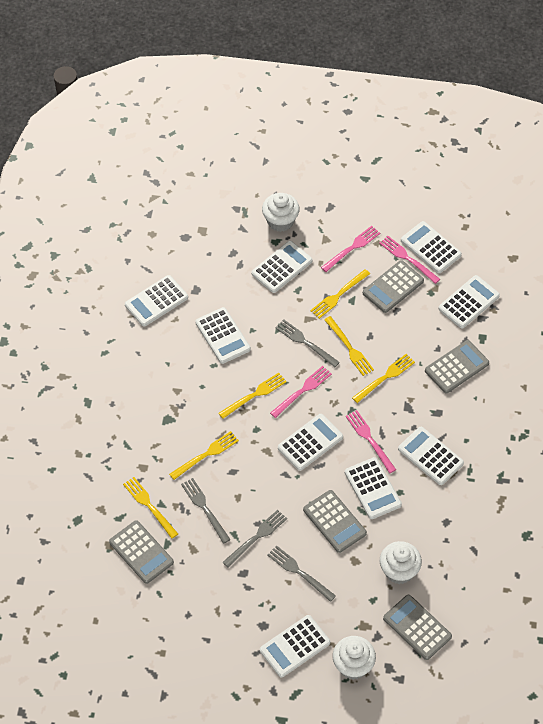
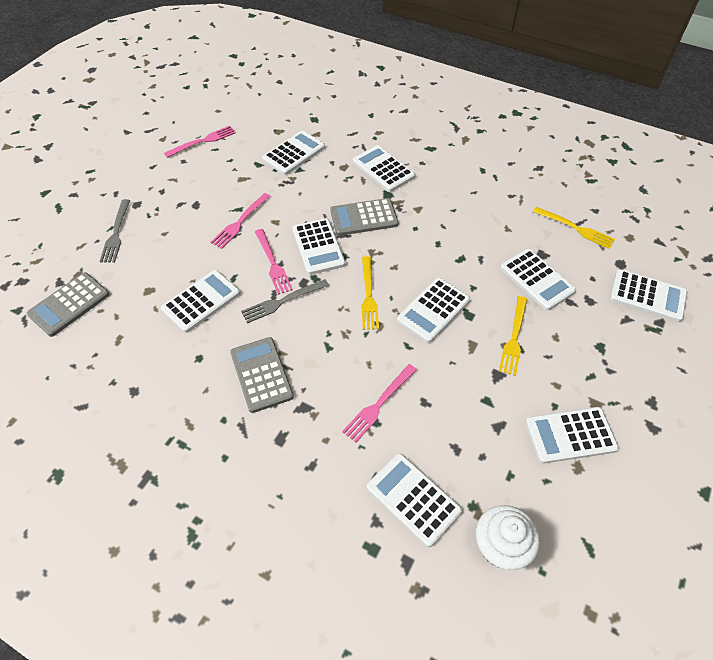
grey calculator: [109,520,174,584] [303,490,367,553] [363,260,424,313] [383,595,452,660] [425,340,489,393] = 5 -> [27,272,110,337] [230,337,294,413] [330,198,398,236] = 3
grey fork: [181,478,231,544] [222,510,287,568] [267,545,336,602] [275,320,340,367] = 4 -> [99,199,130,263] [241,279,329,323] = 2
white cupcake: [262,193,300,232] [333,636,376,680] [380,541,422,584] = 3 -> [476,505,540,570] = 1
yellow fork: [123,477,178,539] [169,431,239,480] [218,373,287,419] [310,269,370,319] [324,316,374,376] [352,354,415,403] = 6 -> [361,256,379,330] [499,296,527,376] [533,207,615,249] = 3

